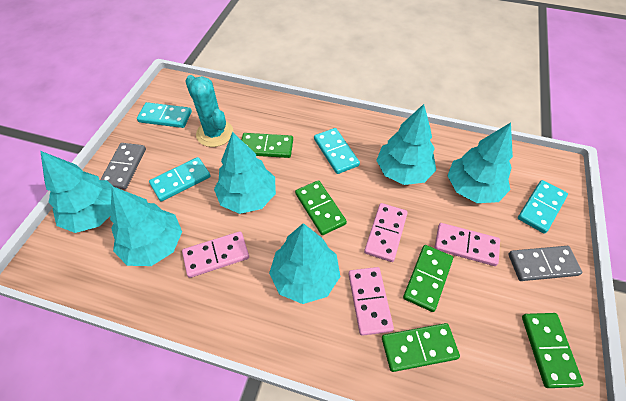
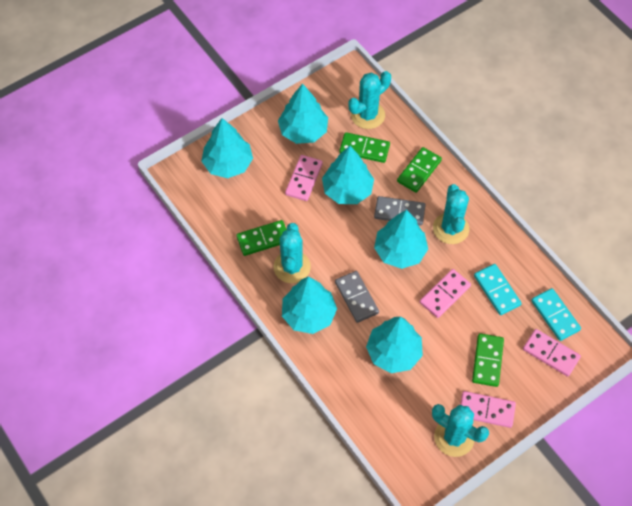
green domino: [242,133,293,158] [295,180,347,235] [382,323,460,372] [403,245,453,312] [522,313,584,388] = 5 -> [236,220,287,256] [339,132,390,163] [397,147,442,193] [472,333,504,387] = 4
turquoise cactus: [185,75,233,147] = 1 -> [274,223,311,283] [348,71,391,129] [432,404,489,457] [433,184,469,244] = 4
turquoise domino: [137,102,192,128] [149,157,211,201] [314,128,360,174] [518,180,568,234] = 4 -> [474,264,522,315] [531,288,581,341] = 2

